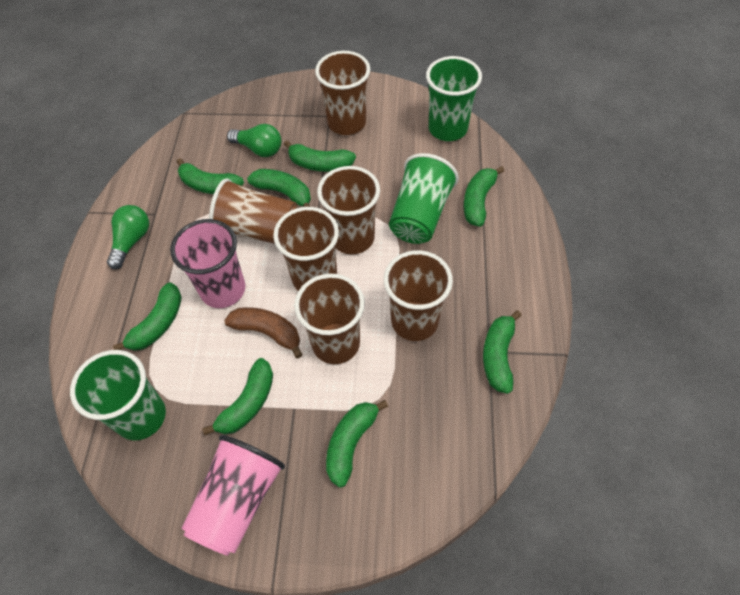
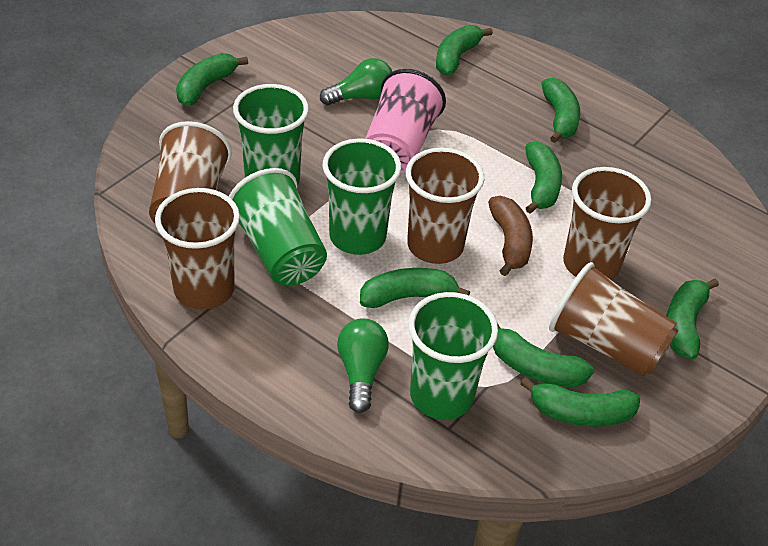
brown cup: [209,178,299,244] [273,207,339,291] [294,274,365,364] [315,51,370,135] [317,166,380,254] [384,250,453,341] = 6 -> [149,121,232,223] [155,188,240,310] [406,148,484,264] [549,262,678,377] [563,167,652,280] = 5
green cup: [70,350,166,440] [389,153,459,244] [426,56,482,141] = 3 -> [229,168,327,285] [233,84,309,185] [323,138,401,255] [408,292,498,420] = 4
pink cup: [170,219,245,308] [181,435,285,556] = 2 -> [365,69,446,173] = 1

